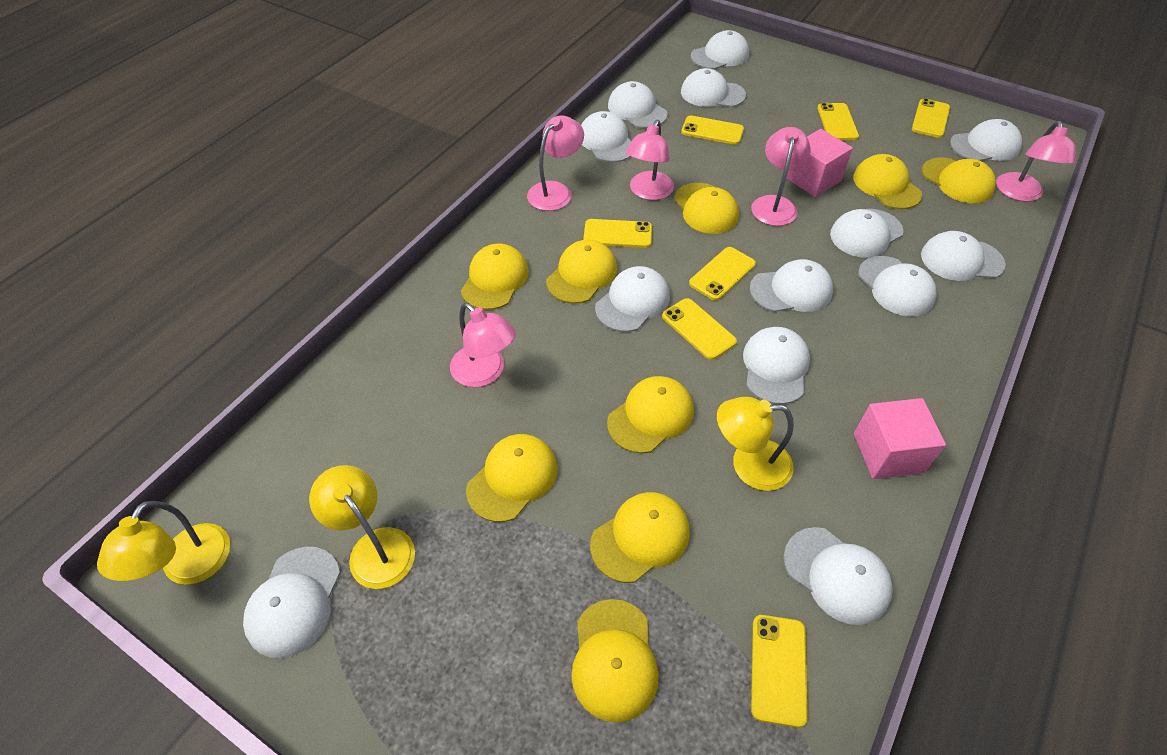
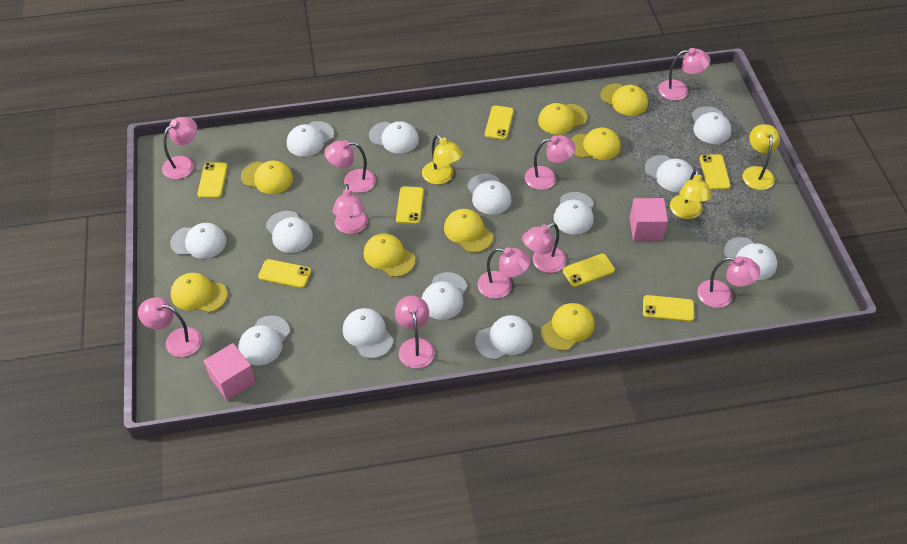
pink lamp: [450,302,516,387] [527,115,584,211] [626,120,674,200] [751,127,811,226] [996,121,1076,202] = 5 -> [138,297,202,357] [162,117,197,179] [324,140,376,193] [333,184,368,234] [395,296,435,368] [478,247,531,299] [522,222,566,273] [525,135,576,190] [658,48,710,101] [697,256,760,308] = 10
yellow cap: [461,243,529,310] [466,434,557,522] [546,240,617,304] [571,599,659,722] [590,492,690,583] [607,376,694,454] [674,183,739,234] [853,154,922,209] [922,158,996,203] = 9 -> [171,273,228,313] [241,161,293,194] [363,233,415,277] [444,209,493,253] [538,103,587,134] [541,303,595,351] [571,127,621,160] [600,83,648,116] = 8

